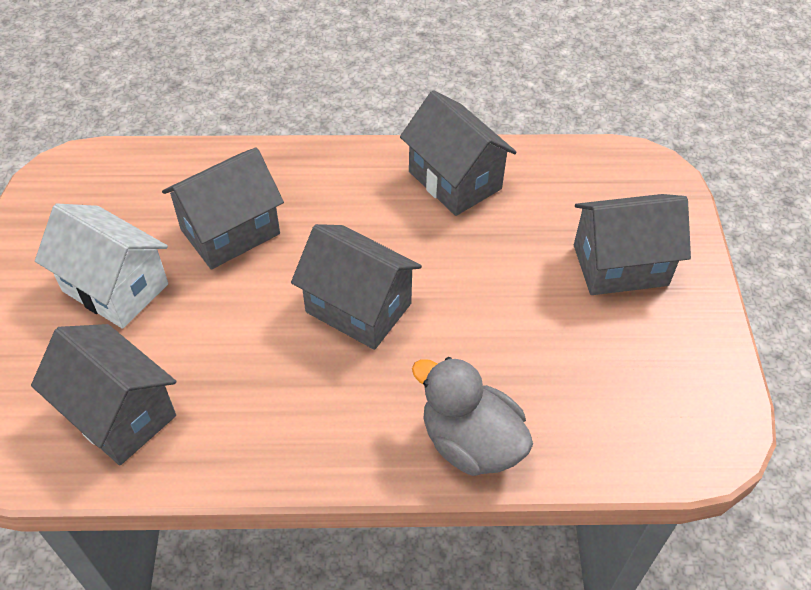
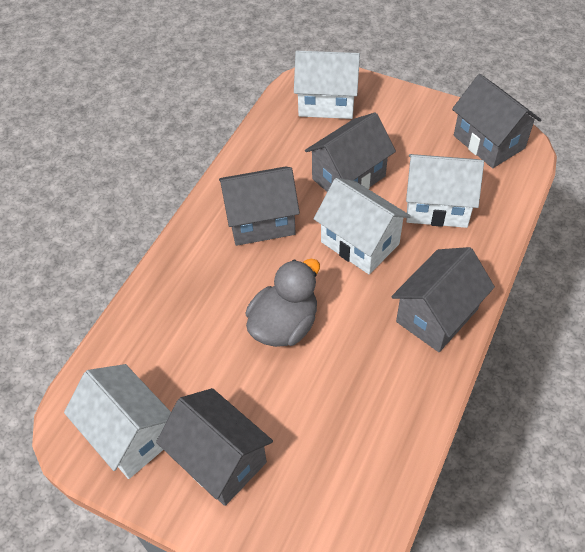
white house: [35,204,168,329] = 1 -> [64,364,171,479] [294,51,360,119] [314,178,411,274] [406,154,484,228] = 4

